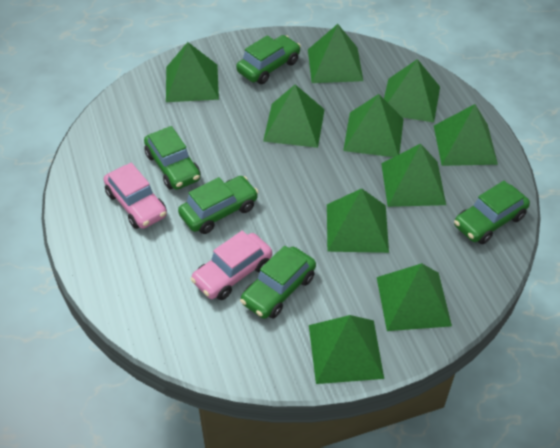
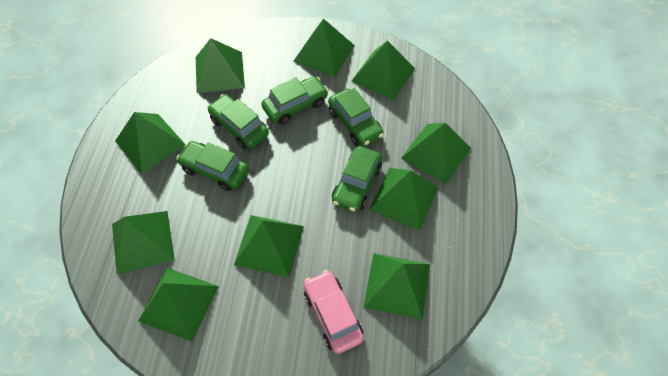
pink car: [104,163,167,229] [191,231,272,300] = 2 -> [304,270,364,354] = 1

